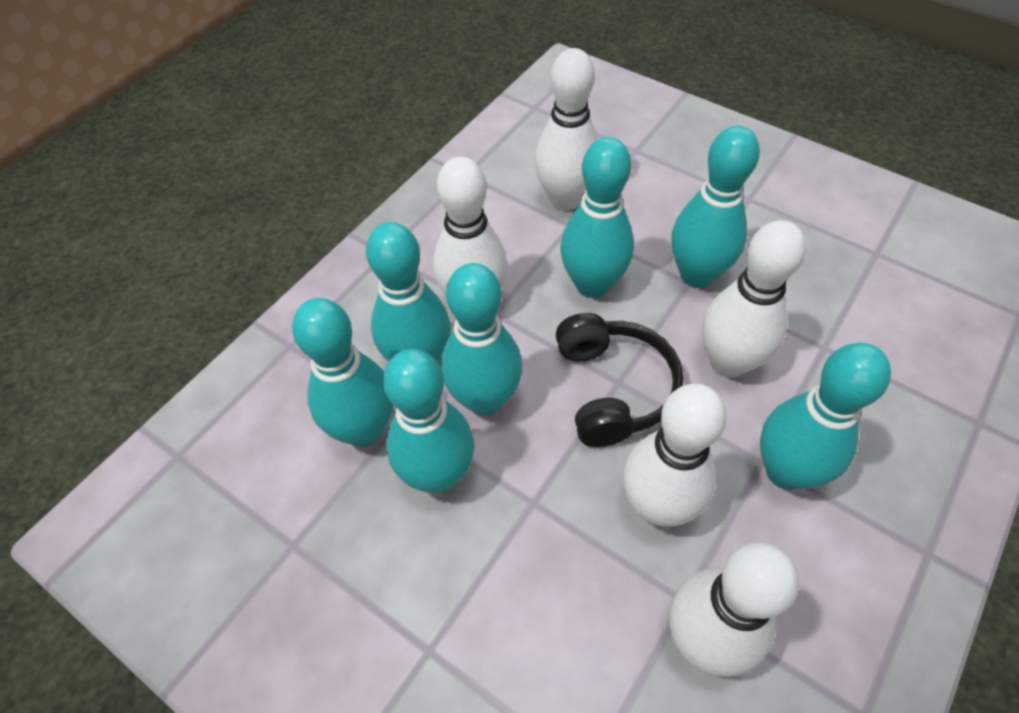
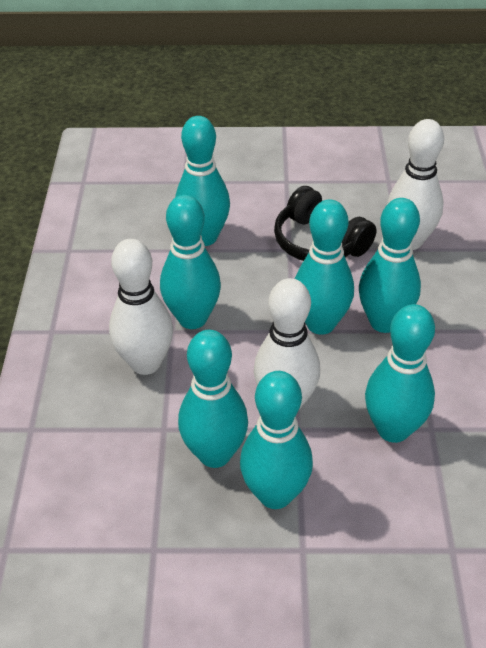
white bowling pin: [433,157,507,295] [534,48,598,211] [623,384,727,526] [669,542,799,677] [702,220,806,378] = 5 -> [109,239,173,375] [254,278,320,411] [387,119,444,250] = 3

